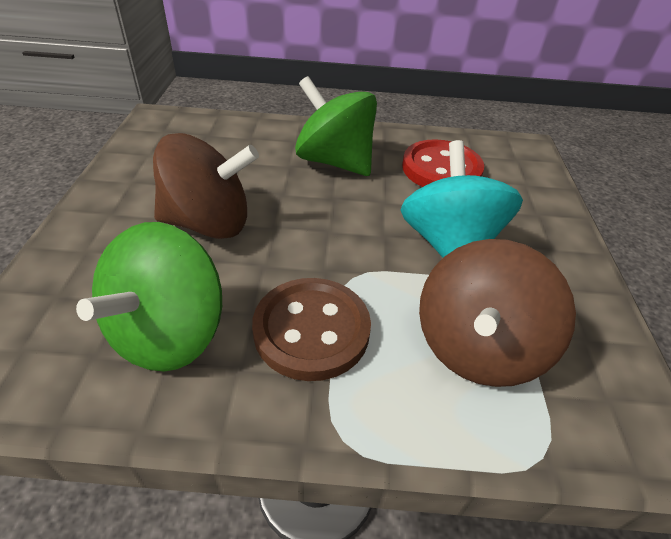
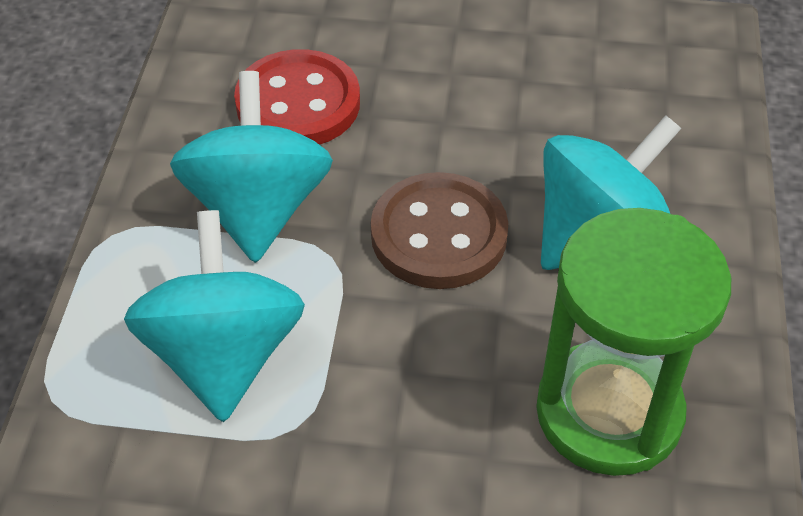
brown spinning top: [153,133,259,239] [419,239,576,387] = 2 -> none = 0
green hourglass: none = 0 -> [536,208,731,476] = 1
green spinning top: [76,222,222,372] [295,76,377,176] = 2 -> none = 0
turquoise spinning top: [400,140,523,258] = 1 -> [124,210,305,422] [170,71,333,263] [541,115,681,270] = 3

